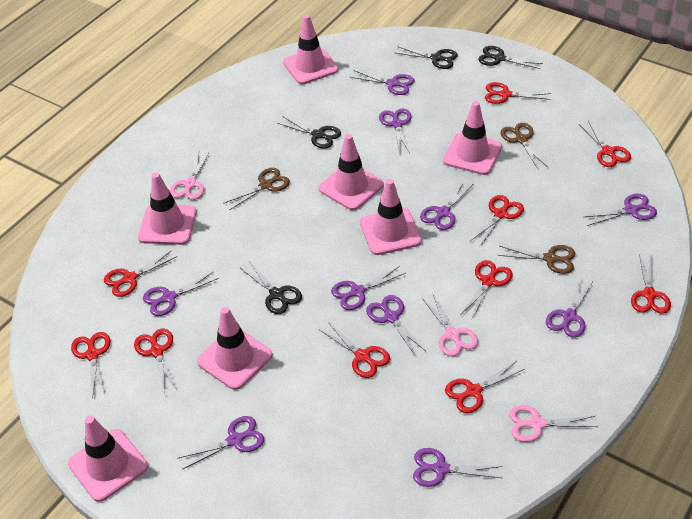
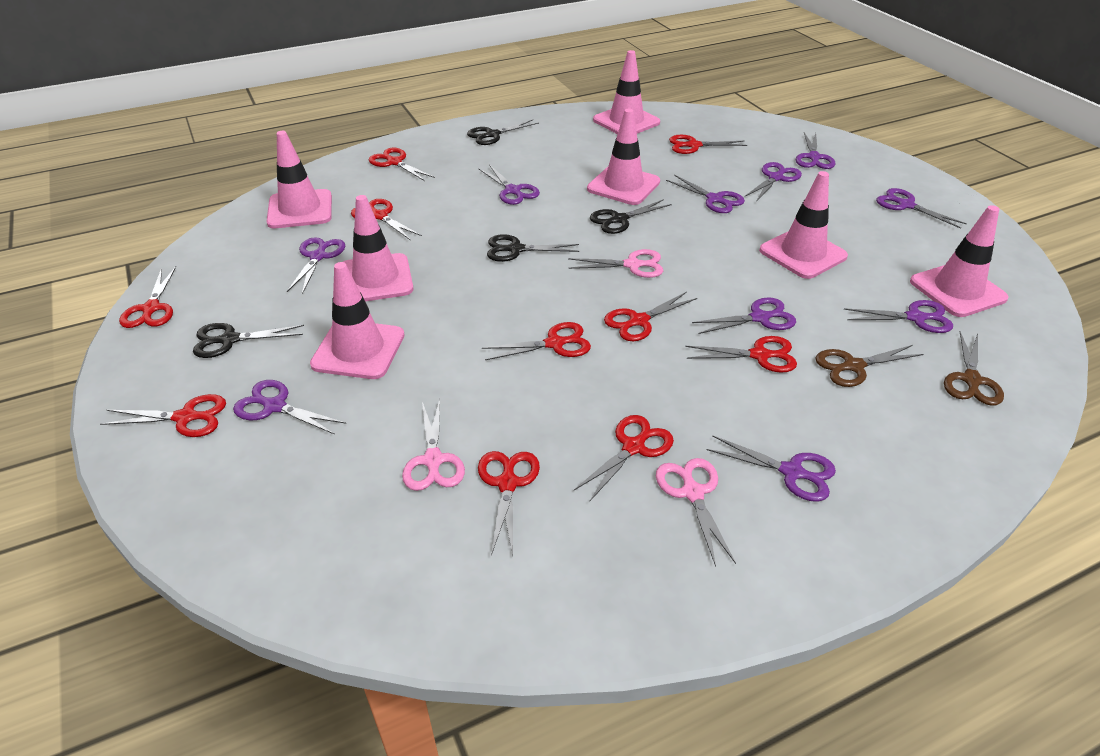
brown scissors: [223,168,290,210] [498,245,575,274] [500,123,548,169] = 3 -> [816,345,924,387] [944,332,1004,406] = 2

